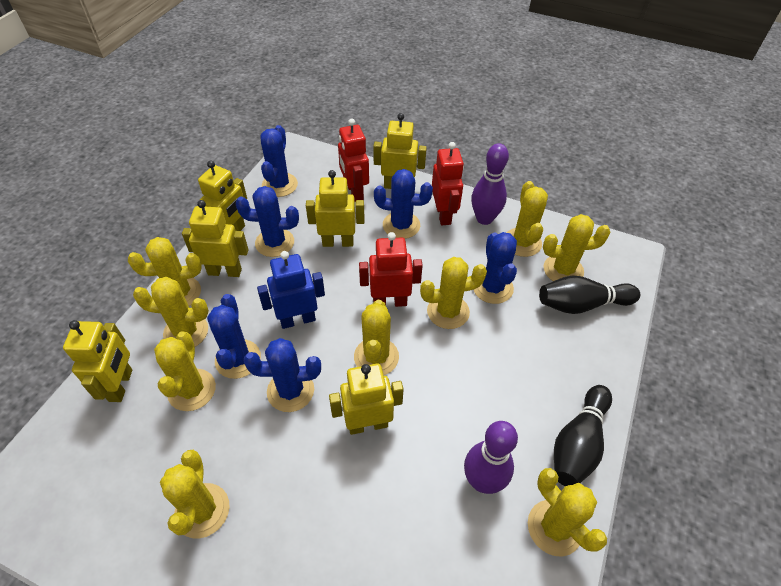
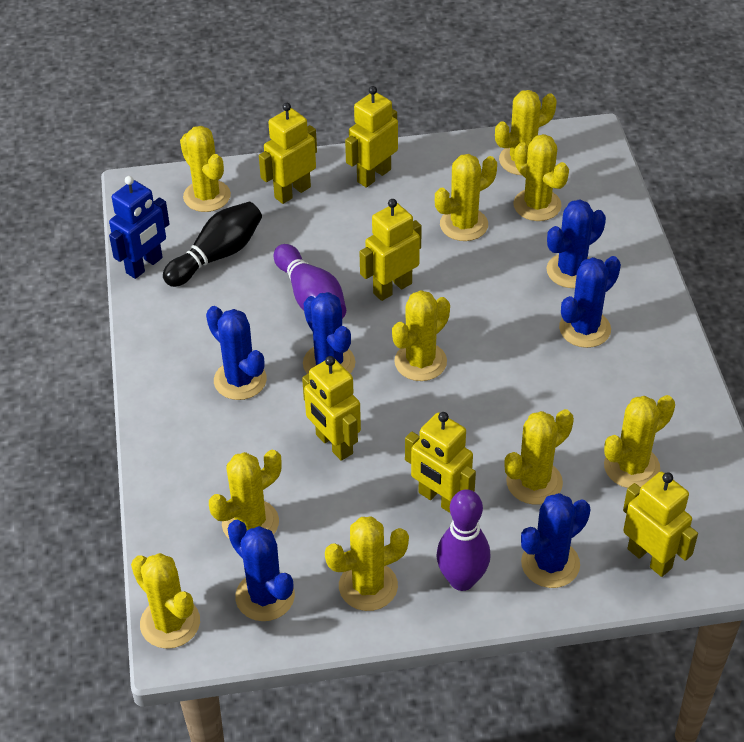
black bowling pin: [539,276,640,314] [554,385,612,486] = 2 -> [163,202,262,287] = 1
red robot: [338,118,369,202] [359,232,423,307] [432,142,464,225] = 3 -> none = 0
yellow cactus: [128,237,202,306] [133,277,209,347] [154,332,216,411] [160,450,230,539] [354,300,399,375] [420,257,487,329] [506,181,548,257] [528,468,607,556] [543,214,610,281] = 9 -> [131,553,200,649] [180,126,231,212] [209,450,281,538] [325,517,409,611] [392,290,450,381] [435,154,497,241] [495,90,557,175] [504,409,574,505] [513,134,569,221] [604,395,675,488] = 10

